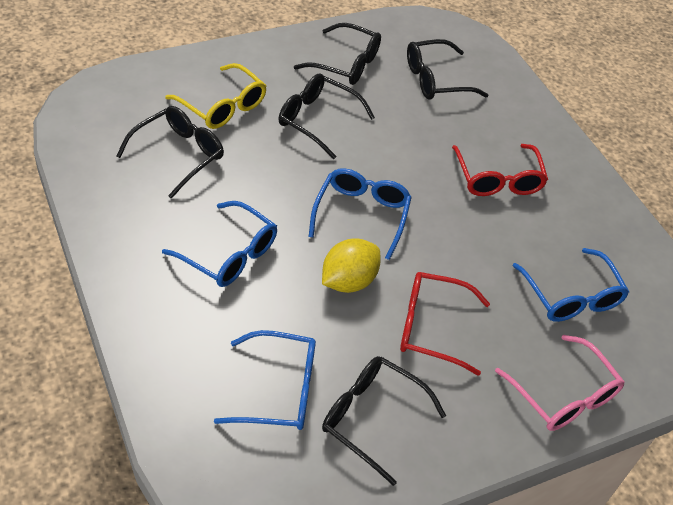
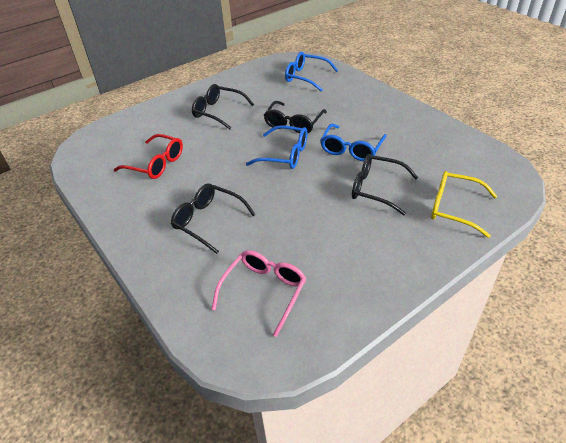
black glasses: [116,106,224,199] [278,73,375,159] [294,23,381,85] [322,356,446,486] [407,39,488,99] = 5 -> [171,183,256,254] [192,84,254,130] [264,101,327,134] [352,154,418,215] = 4
blue glasses: [162,201,277,287] [214,330,316,430] [309,168,412,260] [512,248,629,322] = 4 -> [246,125,307,169] [285,52,338,92] [320,124,387,161] = 3
red glasses: [400,272,490,376] [452,144,548,196] = 2 -> [114,134,183,179] = 1
yellow lemon: [322,238,381,293] = 1 -> none = 0

